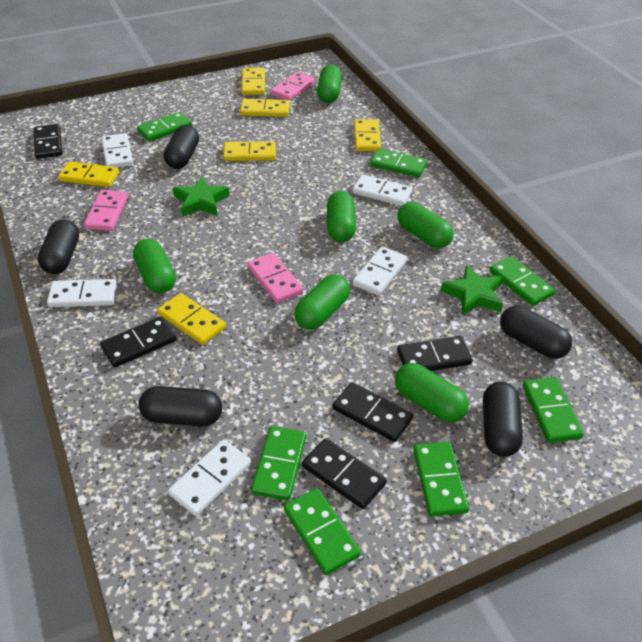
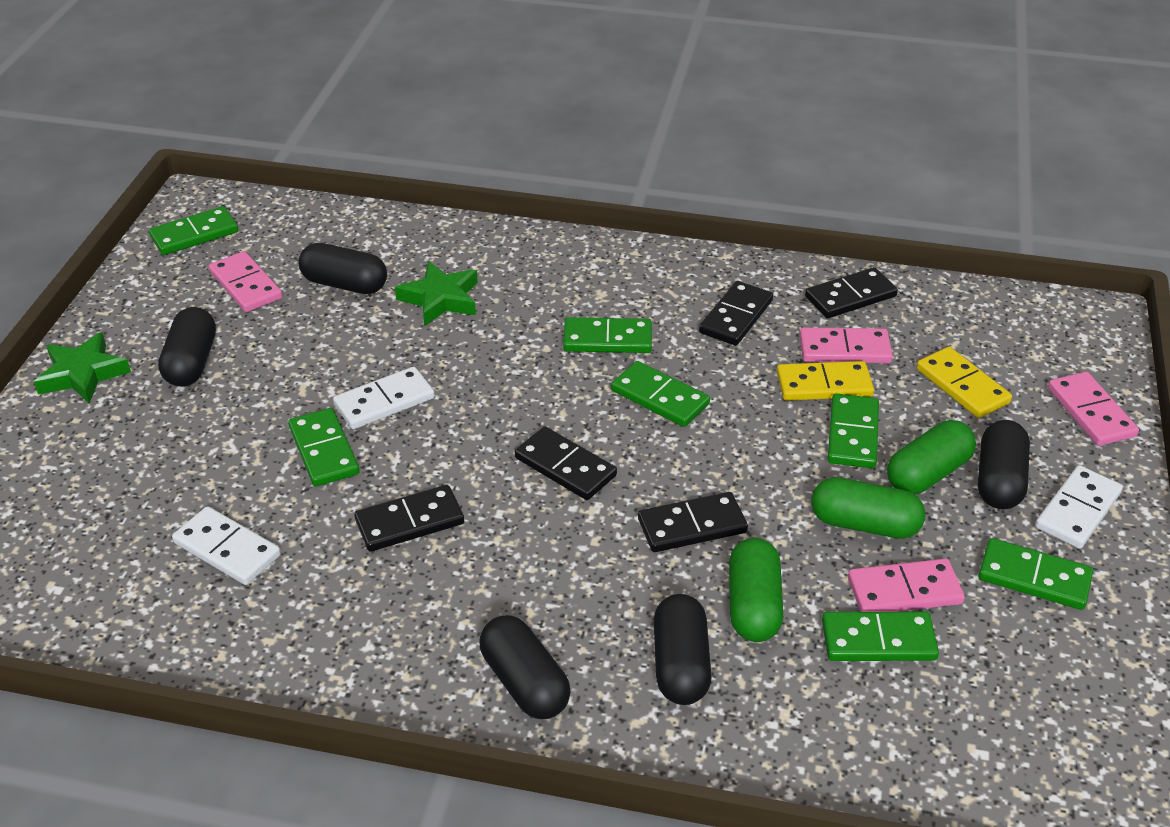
green capsule: [133,239,176,293] [294,275,350,330] [317,65,342,103] [327,191,356,242] [395,363,469,422] [397,202,453,248] = 6 -> [729,538,783,642] [811,477,925,539] [887,420,976,494] = 3
pink domino: [84,190,128,231] [247,253,303,303] [270,72,315,101] = 3 -> [209,251,282,312] [799,327,893,363] [848,559,965,612] [1048,372,1139,446] = 4
white domino: [47,279,117,307] [101,133,133,168] [168,440,251,516] [352,174,412,206] [353,246,407,296] = 5 -> [172,506,281,585] [333,367,435,429] [1035,465,1123,549] = 3
yellow domino: [58,161,119,187] [157,293,226,345] [223,141,276,161] [240,99,290,117] [241,68,265,95] [354,119,381,151] = 6 -> [777,361,874,401] [917,347,1012,418] = 2

